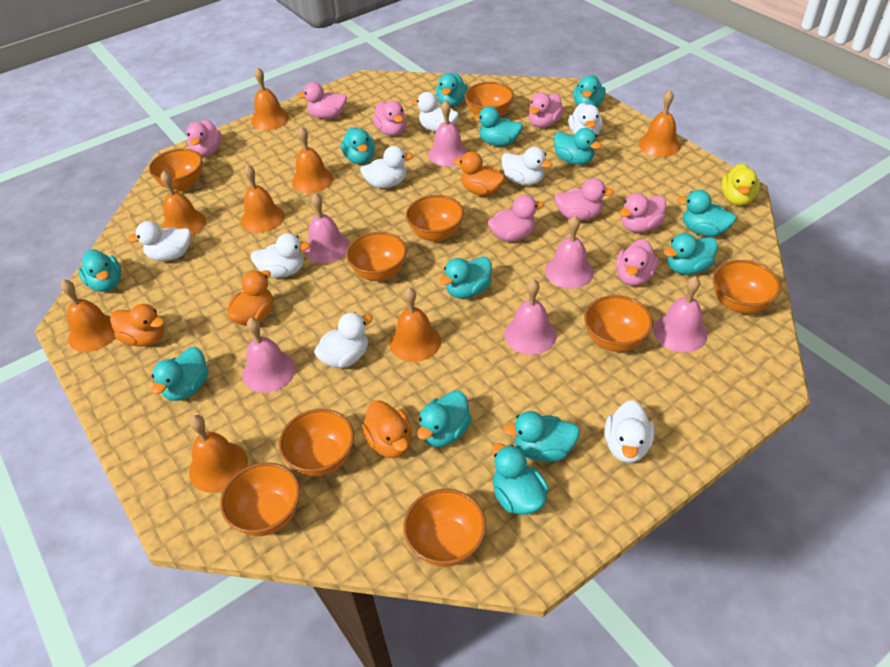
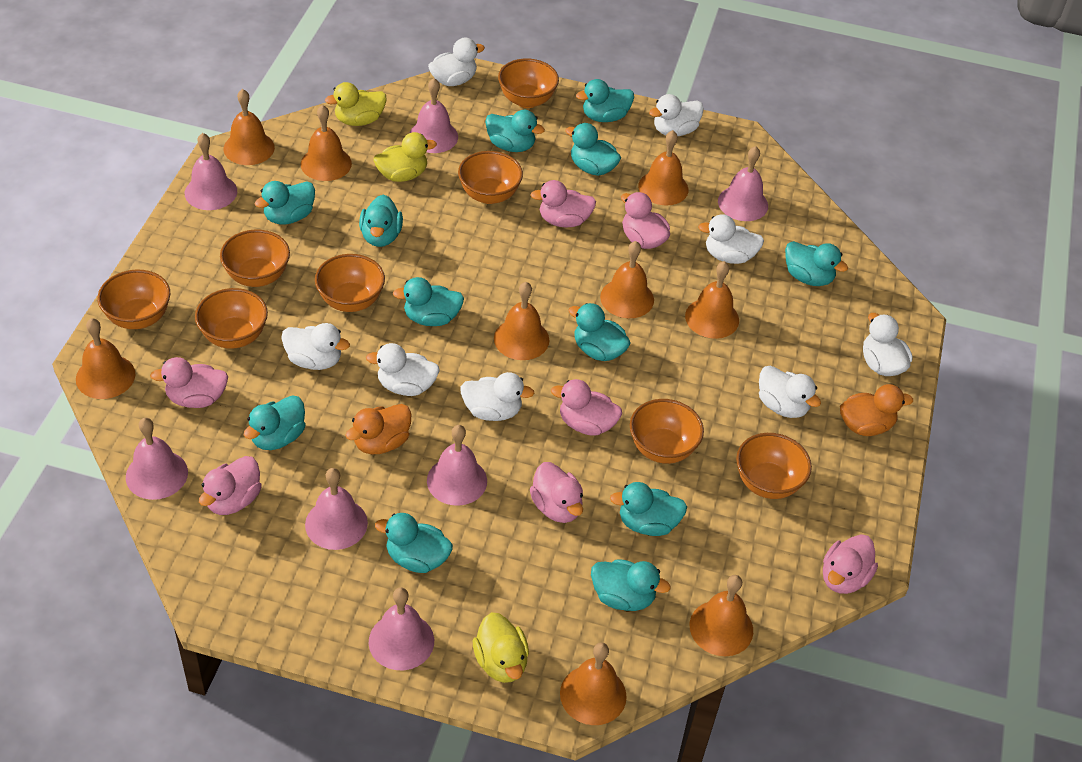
orange bell: [61,279,115,352] [161,171,206,236] [189,415,248,493] [241,164,285,233] [251,67,289,130] [292,126,334,193] [389,287,441,362] [639,90,681,157] = 8 -> [76,318,136,399] [224,89,275,165] [301,105,352,181] [494,282,549,360] [560,642,627,725] [600,241,654,318] [638,130,688,205] [685,261,739,339] [690,575,753,656] = 9
orange bowl: [149,148,203,191] [220,462,300,536] [279,409,354,476] [346,232,407,281] [403,489,486,567] [406,195,464,242] [465,82,514,116] [584,295,653,352] [713,260,781,314] = 9 -> [97,270,170,329] [195,288,268,349] [220,230,290,287] [315,254,385,312] [458,151,523,204] [498,58,559,108] [630,399,704,464] [736,433,812,499] = 8
orange duck: [110,304,165,347] [227,270,273,326] [362,400,412,458] [454,152,505,196] = 4 -> [345,404,411,454] [840,384,913,436] = 2
pink bell: [243,318,296,393] [304,193,350,264] [428,100,468,166] [504,279,557,355] [545,216,594,289] [654,276,707,352] = 6 -> [126,418,188,500] [185,133,237,210] [305,468,368,550] [369,587,434,670] [409,78,458,153] [427,425,487,506] [718,146,768,221] = 7
pink duck: [187,120,222,157] [297,82,347,119] [372,101,406,136] [488,195,544,242] [529,92,564,128] [554,178,614,221] [616,239,658,286] [620,193,666,233] = 8 -> [150,357,228,408] [199,456,262,515] [530,180,596,228] [530,462,583,523] [551,379,622,436] [621,192,670,249] [823,534,878,594] = 7
turquoise duck: [78,249,121,292] [152,347,208,401] [341,127,375,164] [417,390,472,447] [436,73,468,107] [440,256,492,299] [471,106,523,146] [492,443,549,515] [503,411,580,462] [554,128,602,165] [573,75,605,107] [664,233,718,275] [677,190,737,237] = 13 -> [244,395,306,450] [254,181,315,224] [359,195,403,247] [375,513,453,573] [393,277,464,326] [485,110,545,152] [565,123,621,176] [568,303,630,361] [576,79,634,122] [591,559,671,611] [610,482,687,536] [785,241,848,286] = 12
yellow duck: [721,163,760,206] = 1 -> [325,82,386,126] [374,132,437,182] [473,612,529,683] = 3

